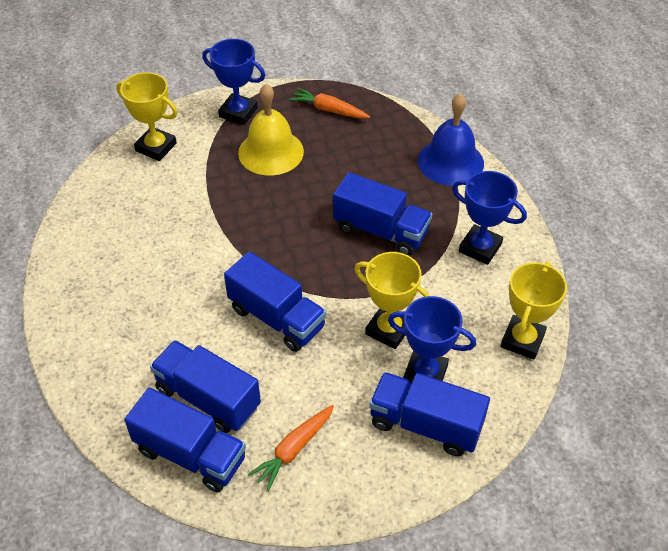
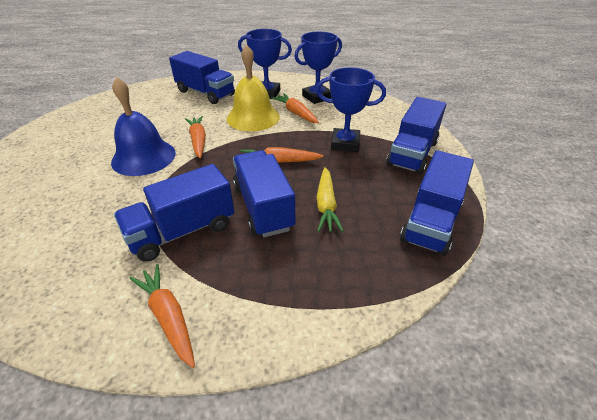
orange carrot: [248,405,334,491] [289,88,370,118] = 2 -> [130,264,195,368] [185,116,206,158] [240,147,324,163] [271,93,319,123] = 4
yellow carrot: none = 0 -> [317,167,344,232] = 1
yellow trophy: [116,72,178,161] [354,252,430,349] [501,262,567,359] = 3 -> none = 0

